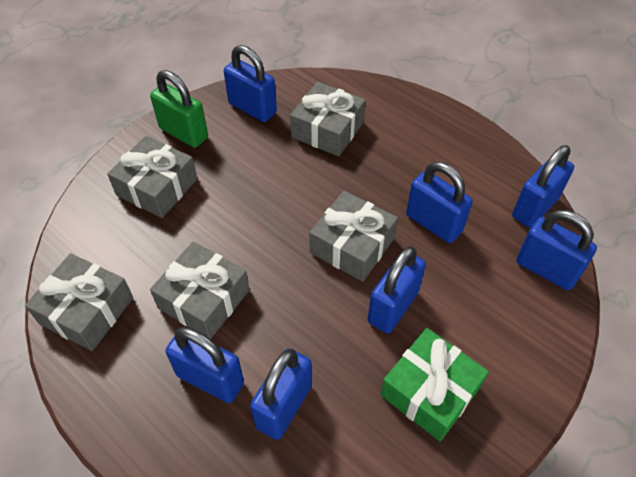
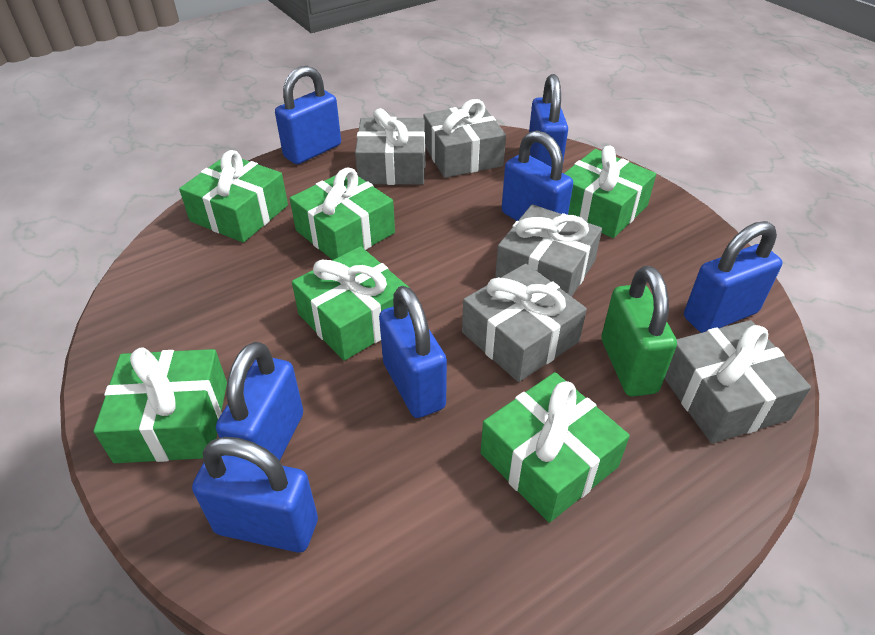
green gift: [380,328,489,441] = 1 -> [93,347,227,463] [179,150,288,243] [290,168,395,260] [292,246,409,361] [481,372,630,523] [564,146,656,238] = 6

